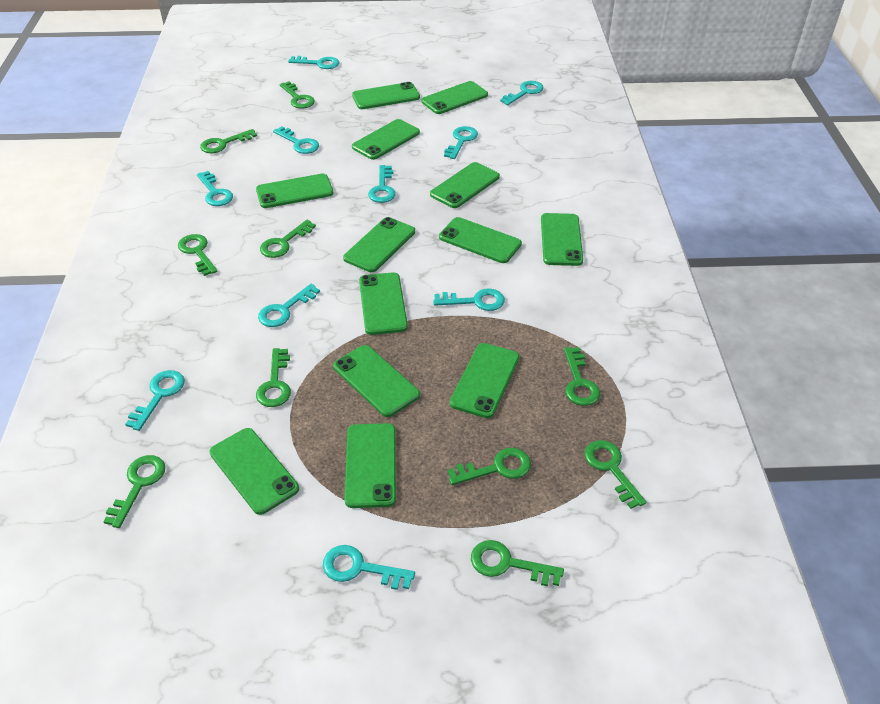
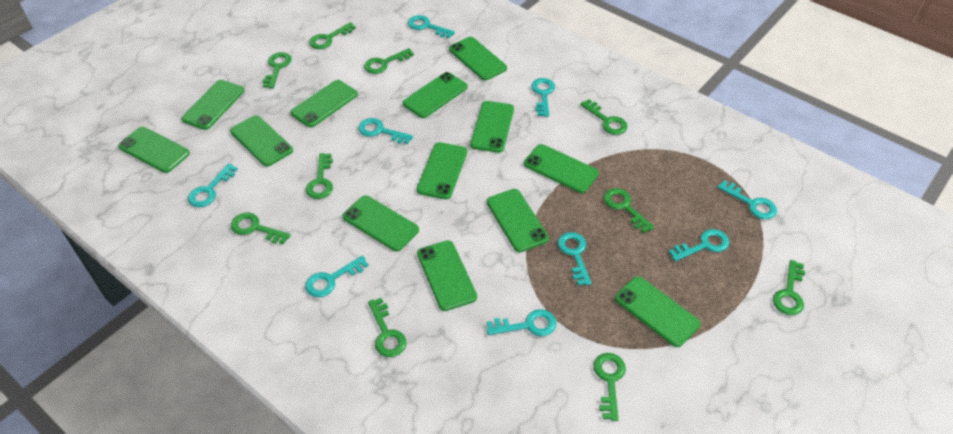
turquoise key: [125,370,185,431] [197,171,233,206] [258,284,320,327] [273,126,319,154] [288,56,339,69] [323,545,415,590] [368,165,396,203] [433,288,505,311] [444,126,478,159] [500,81,544,105] = 10 -> [188,163,238,207] [305,256,369,297] [358,118,413,144] [408,15,455,38] [487,309,556,336] [531,78,555,117] [558,232,592,286] [669,229,729,261] [717,180,777,219] = 9

